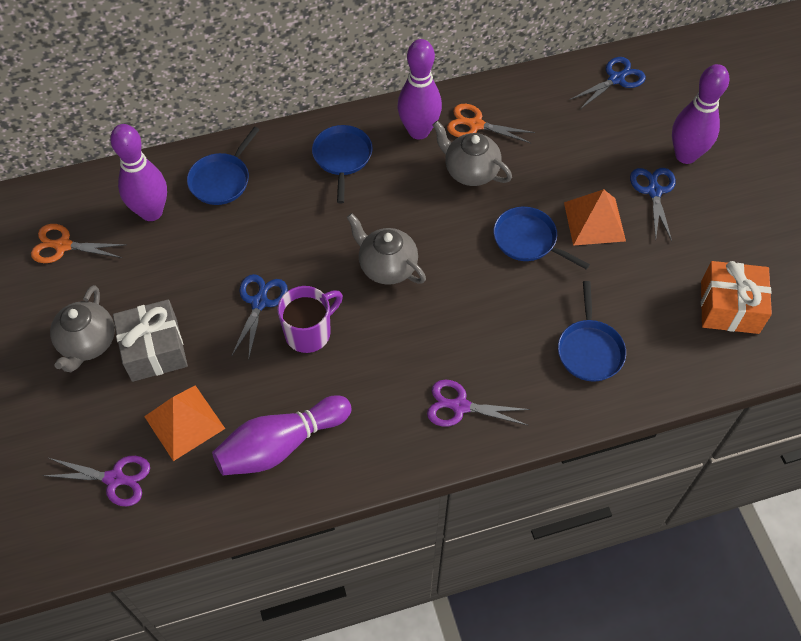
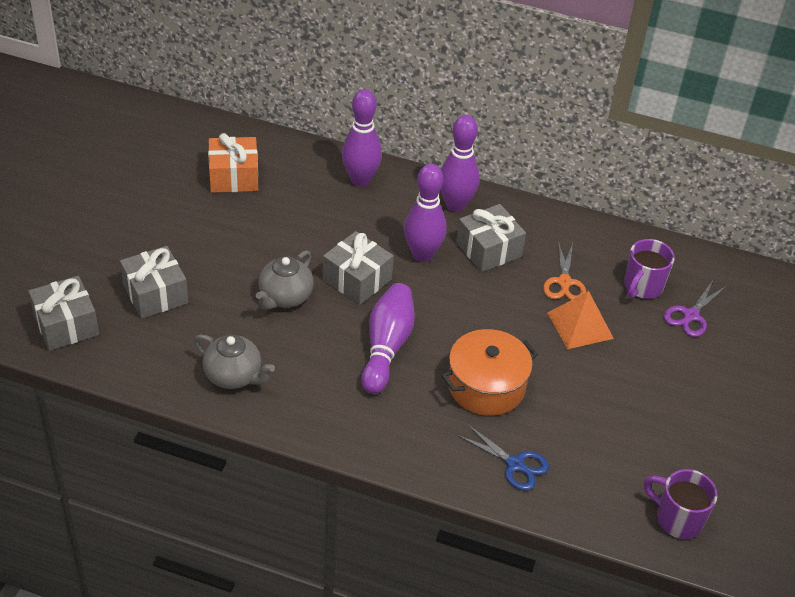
blue pan: [187,127,260,205] [312,125,373,203] [493,207,590,270] [558,281,626,382] = 4 -> none = 0
blue scissors: [232,274,288,360] [570,57,646,109] [630,168,676,241] = 3 -> [457,424,549,491] = 1
grey gift: [113,299,188,382] = 1 -> [28,276,99,351] [120,246,188,319] [323,231,394,305] [456,204,526,272] = 4
grey teapot: [50,285,115,372] [347,213,426,285] [433,121,512,186] = 3 -> [194,335,275,389] [256,251,313,310] = 2
orange pot: none = 0 -> [442,329,538,416] = 1
orange pyramid: [144,385,225,461] [564,189,626,246] = 2 -> [548,291,614,349] = 1
orange scissors: [31,224,127,263] [447,104,535,143] = 2 -> [543,241,586,300] = 1
purple mug: [277,286,343,353] = 1 -> [624,239,675,299] [643,469,718,539] = 2
purple scissors: [42,456,150,507] [427,379,531,426] = 2 -> [664,281,727,337] = 1

